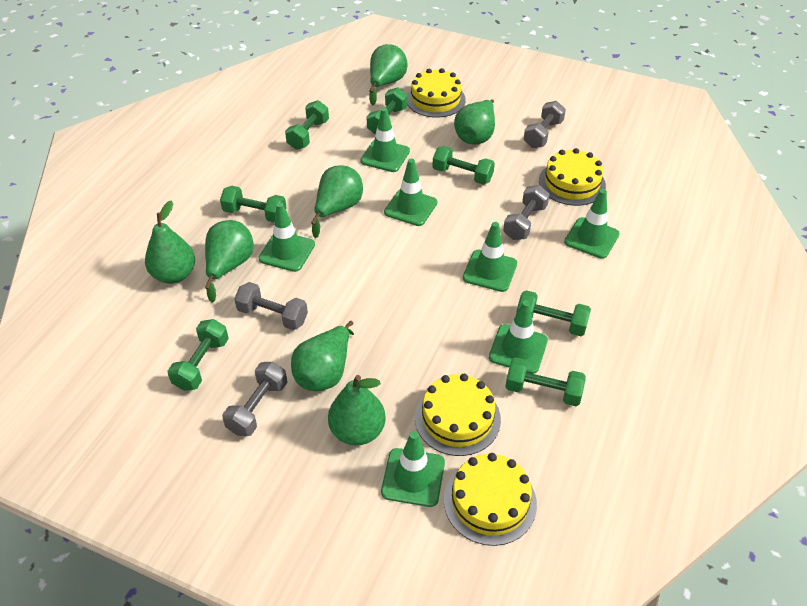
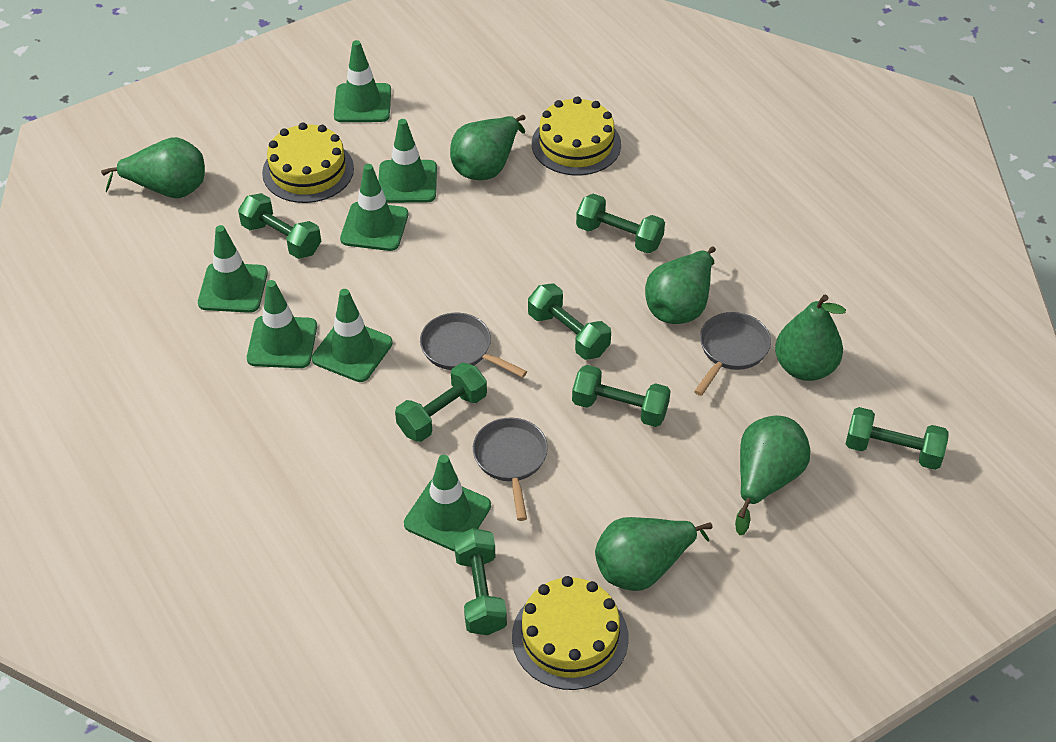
green pear: [145,200,195,284] [205,220,254,303] [291,321,354,391] [311,165,363,238] [328,375,386,445] [369,44,408,106] [454,99,495,144] = 7 -> [101,137,205,198] [450,115,525,180] [595,517,713,591] [645,246,716,324] [735,416,810,535] [775,295,846,381] = 6
grey dumbbell: [222,362,287,436] [234,282,308,330] [503,185,550,240] [523,101,566,148] = 4 -> none = 0
grey pan: none = 0 -> [420,313,527,378] [473,418,548,521] [694,312,771,396] = 3
yellow cake: [407,68,466,118] [415,374,501,456] [444,453,537,546] [539,148,606,206] = 4 -> [262,122,354,203] [512,576,629,690] [532,96,621,175] = 3

